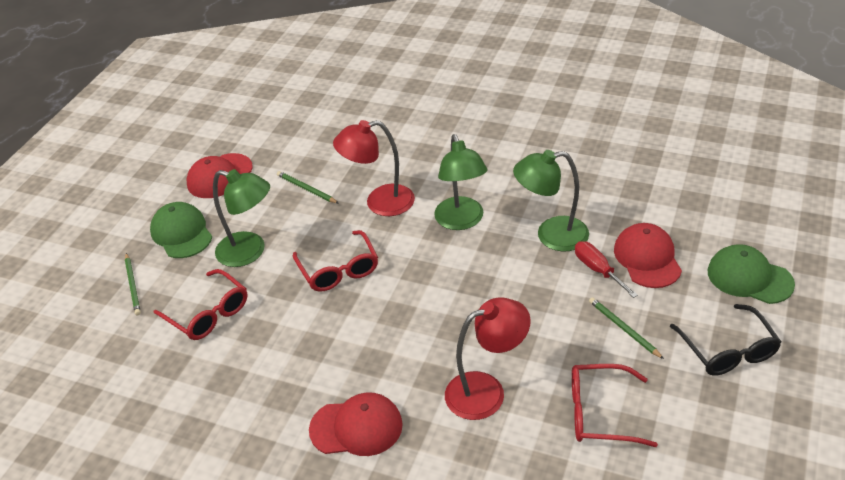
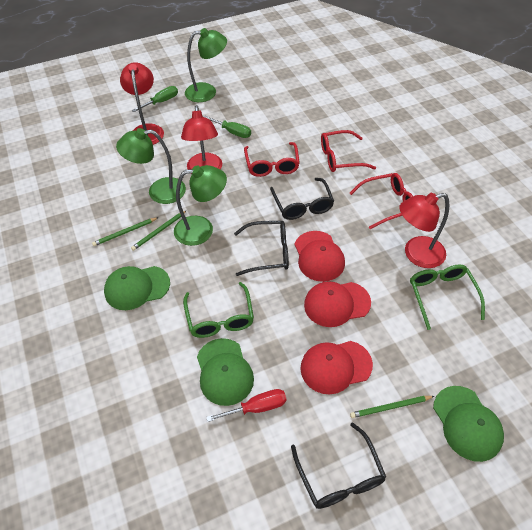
black glasses: [670,304,781,375] = 1 -> [234,221,289,276] [270,178,334,220] [291,422,386,509] = 3
green cap: [150,202,212,258] [708,244,795,304] = 2 -> [104,266,170,310] [197,338,254,406] [433,386,504,462] = 3
green glasses: none = 0 -> [183,282,254,338] [410,264,485,330] = 2
green screwdriver: none = 0 -> [132,86,178,112] [203,115,251,138] = 2
red lamp: [333,120,415,216] [445,297,531,420] = 2 -> [120,62,164,145] [181,105,222,170] [399,193,449,268] = 3

